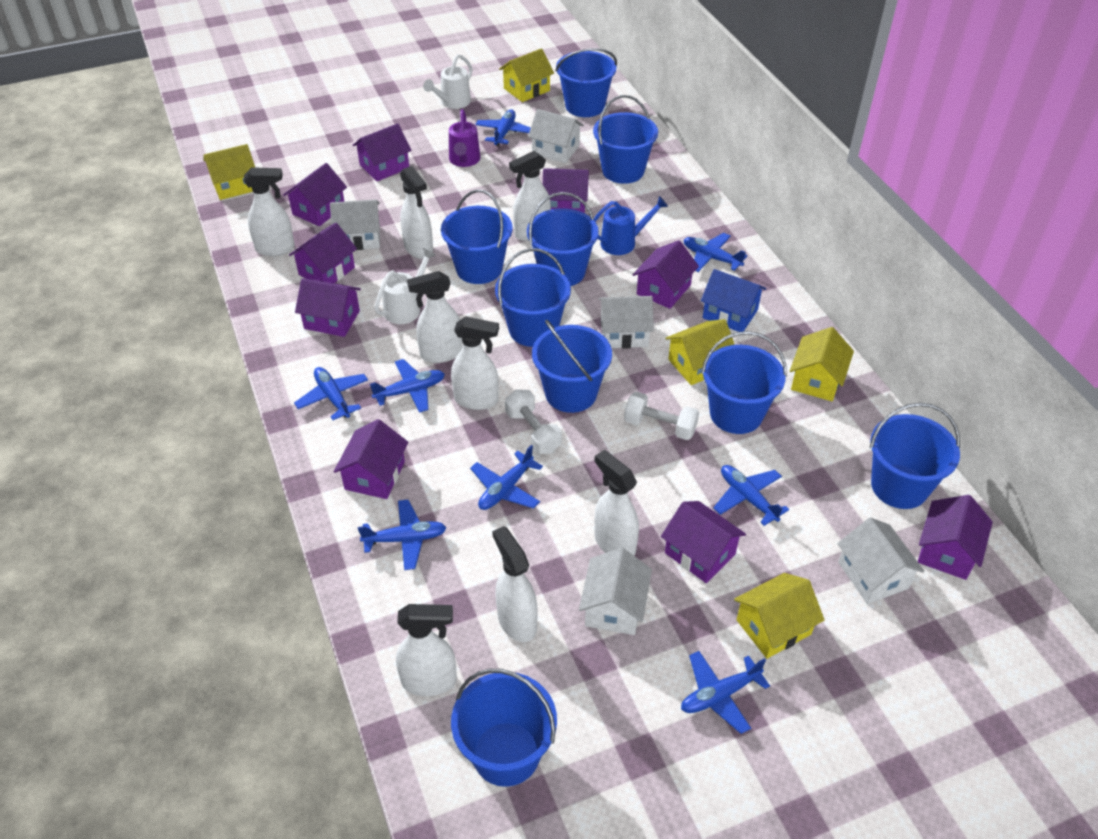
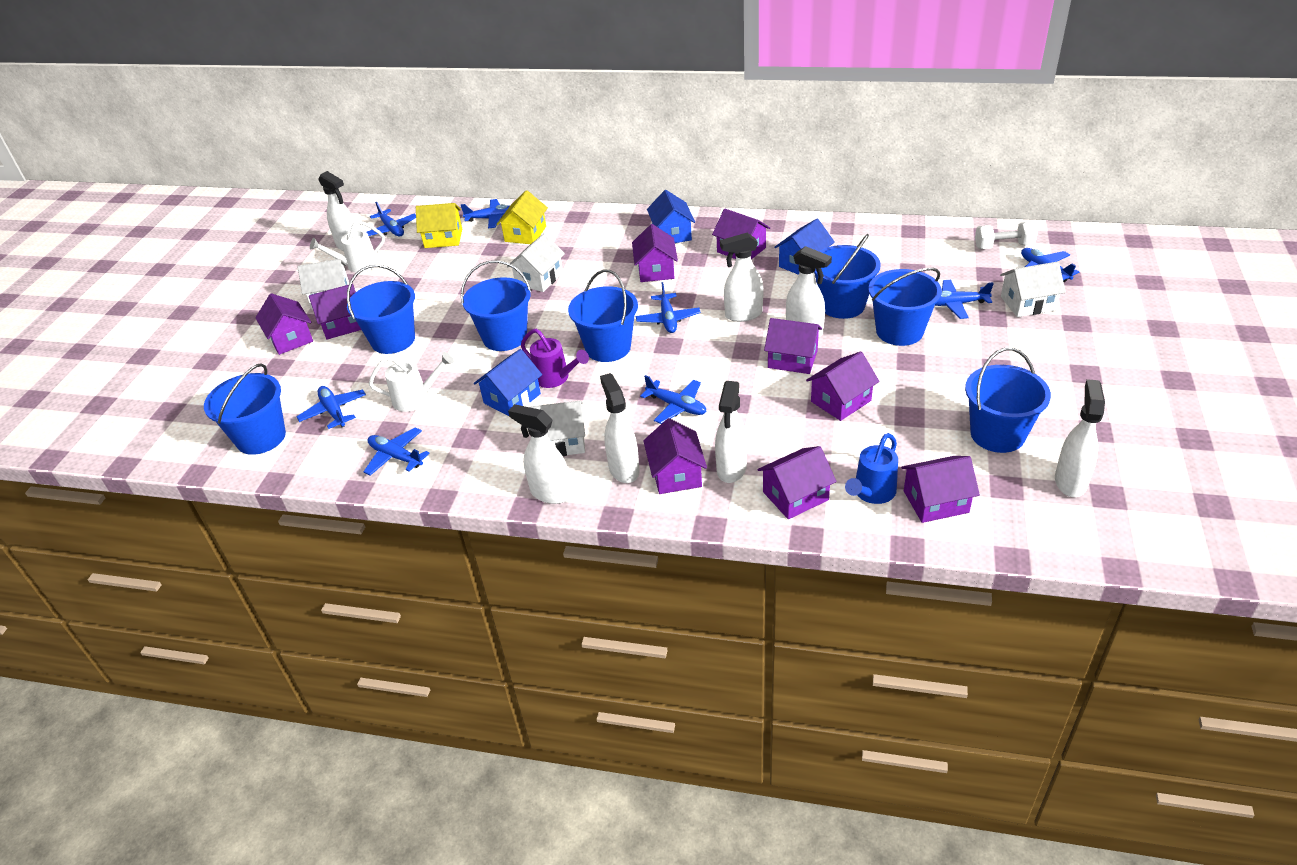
blue bucket: [441,189,513,284] [451,669,557,787] [495,248,571,347] [527,192,599,286] [532,320,612,413] [555,48,617,117] [593,95,658,184] [702,331,787,434] [870,403,960,509] = 9 -> [204,363,286,455] [347,265,415,354] [461,260,531,351] [568,270,638,362] [814,234,881,319] [869,268,942,346] [965,348,1051,453] = 7
blue house: [701,269,766,332] = 1 -> [474,349,542,416] [647,190,695,243] [774,219,835,275] = 3
white dumbbell: [505,390,562,454] [624,392,699,440] = 2 -> [975,222,1038,249] = 1
white house: [330,200,380,250] [528,109,584,163] [579,548,652,635] [598,296,654,349] [837,518,924,604] = 5 -> [298,259,349,310] [507,233,565,292] [530,401,585,456] [1000,261,1066,317] = 4
white spray bottle: [244,167,295,256] [396,604,457,696] [400,166,433,259] [407,271,463,363] [451,316,499,410] [492,526,538,642] [509,151,551,241] [594,450,639,556] = 8 -> [319,171,358,251] [508,404,572,504] [600,373,640,483] [715,381,747,483] [720,233,764,322] [786,246,832,337] [1055,379,1105,497] = 7
yellow house: [203,144,255,200] [499,48,554,102] [665,319,735,385] [734,573,824,659] [790,327,854,401] = 5 -> [416,203,462,248] [497,190,548,244] = 2

